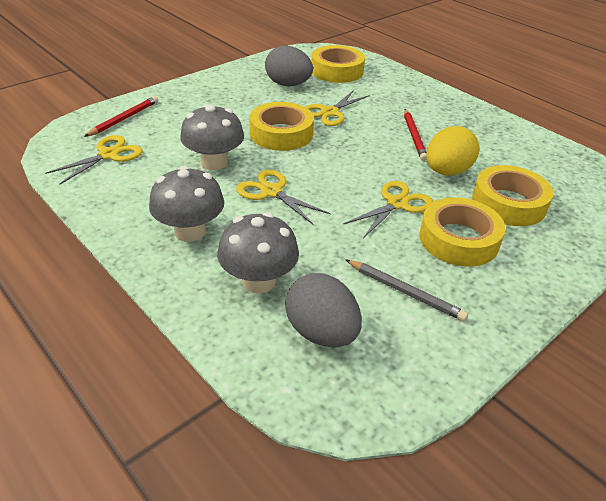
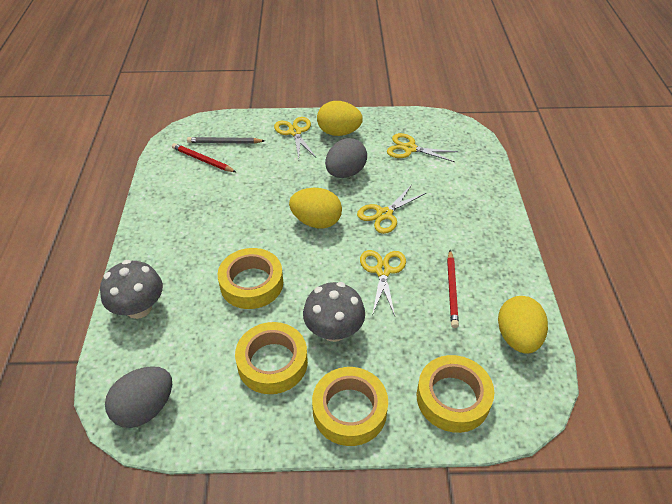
grey mushroom: [149,166,224,242] [180,104,244,170] [218,212,299,293] = 3 -> [100,260,163,319] [303,282,365,342] = 2
yellow egg: [427,126,479,175] = 1 -> [289,188,342,229] [317,101,363,136] [498,296,548,354] = 3

